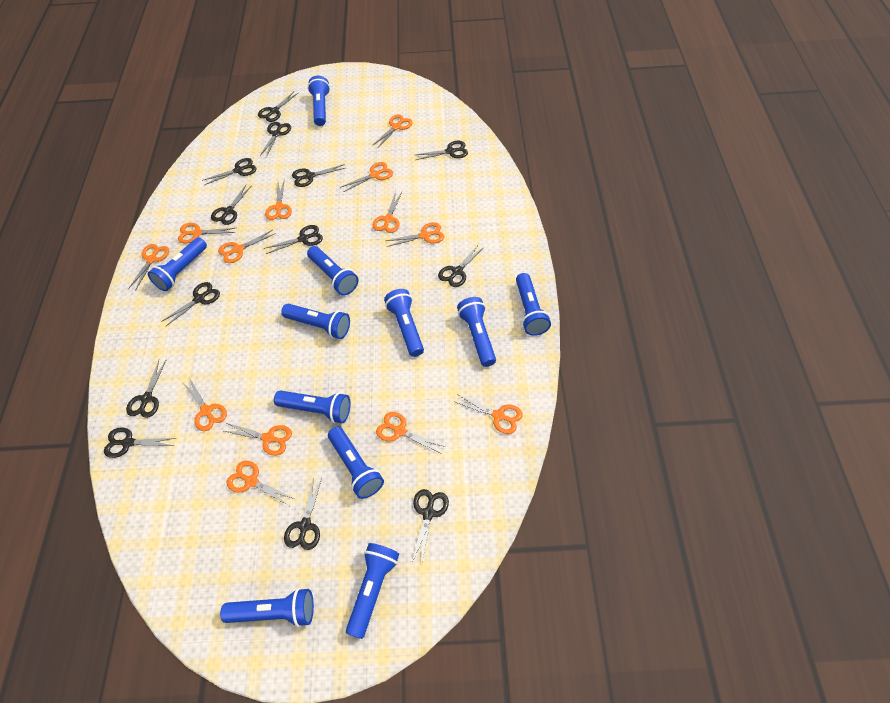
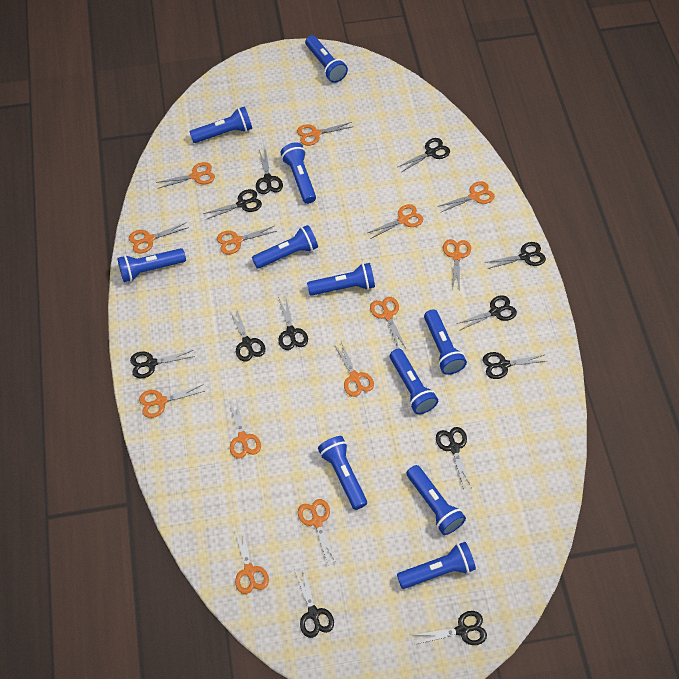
black scissors: [104,427,176,458] [126,360,166,418] [161,282,220,326] [202,158,257,185] [211,185,251,225] [258,92,299,122] [260,122,291,157] [264,225,323,254] [284,476,322,550] [292,164,345,187] [412,489,449,566] [416,141,468,160] [438,244,485,287] = 13 -> [130,350,195,379] [203,189,262,220] [229,308,265,362] [256,148,283,194] [278,297,308,350] [294,569,334,638] [398,138,450,172] [417,611,487,645] [436,427,472,489] [456,295,517,331] [483,352,546,379] [485,242,546,269] = 12

